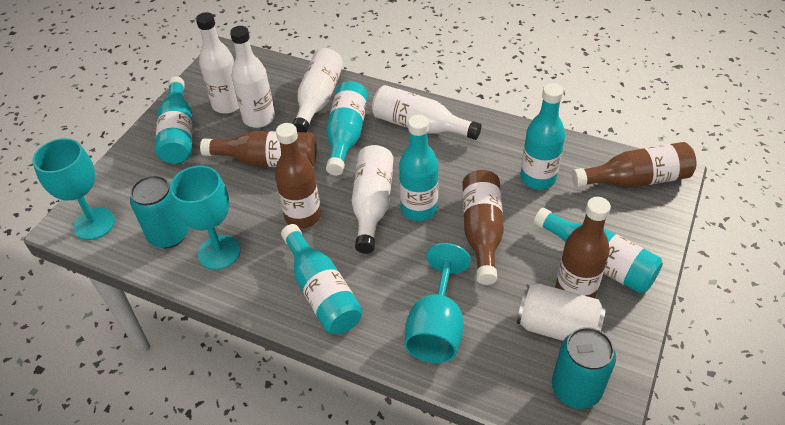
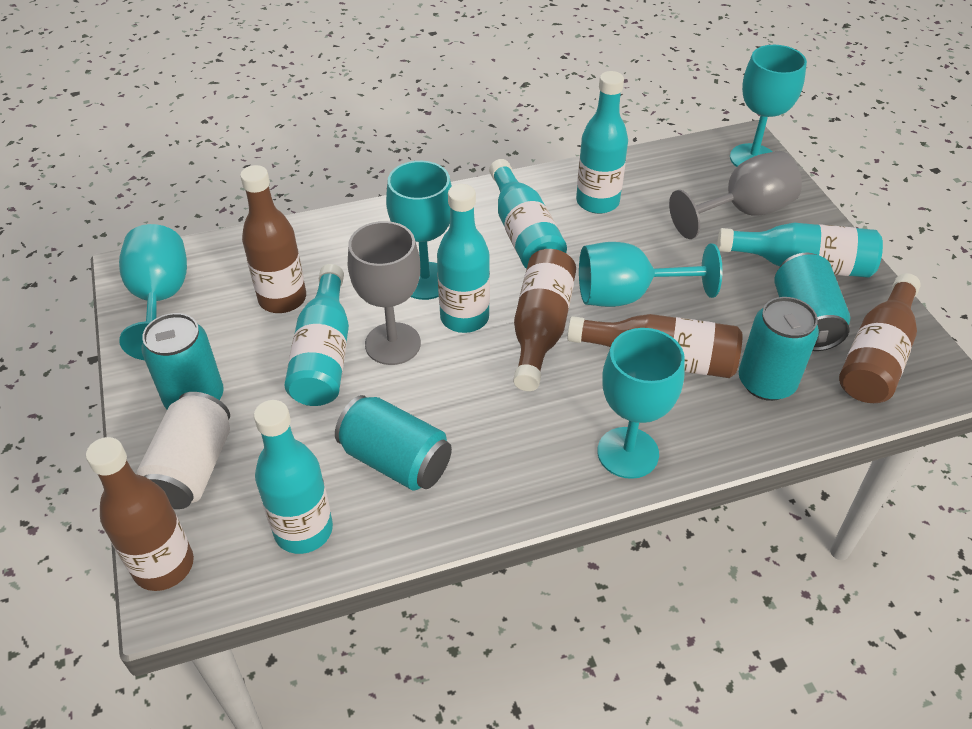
grey goblet: none = 0 -> [348,221,421,365] [669,151,802,239] = 2
turquoise can: [130,175,189,248] [552,327,616,409] = 2 -> [141,313,224,409] [335,395,452,491] [739,297,819,401] [774,253,850,351] = 4
turquoise goblet: [32,138,115,240] [170,166,240,270] [405,243,471,363] = 3 -> [119,224,187,360] [386,161,452,300] [579,242,722,307] [597,328,685,479] [730,45,807,167] = 5
white bottle: [196,12,239,114] [230,26,275,128] [292,48,343,132] [352,145,393,254] [372,85,482,140] = 5 -> none = 0

